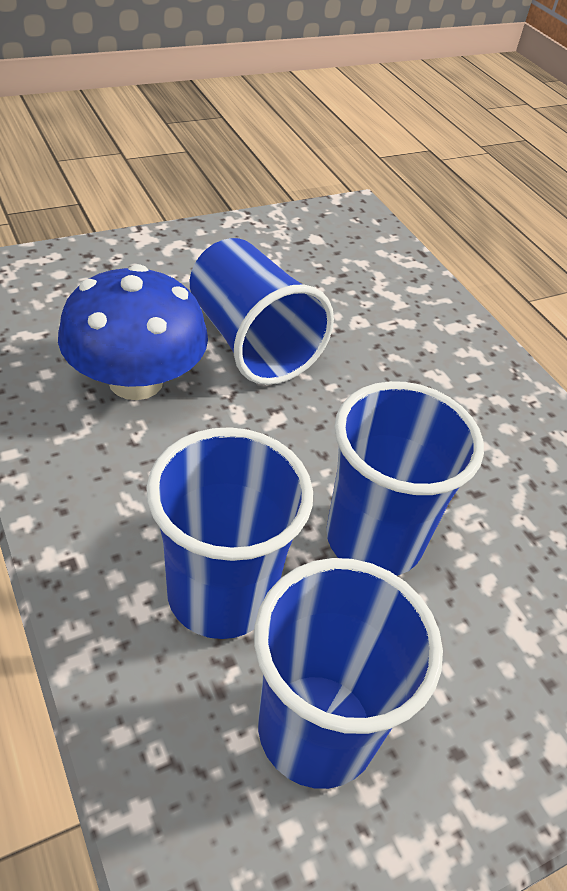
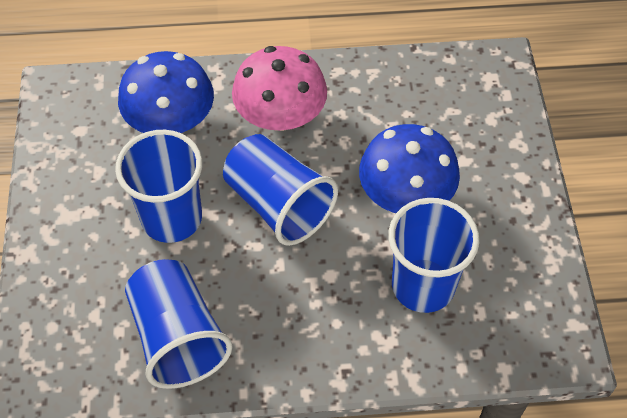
blue mushroom: [58,264,208,400] = 1 -> [118,51,214,133] [359,124,460,213] = 2
pink mushroom: none = 0 -> [232,46,327,131] = 1

